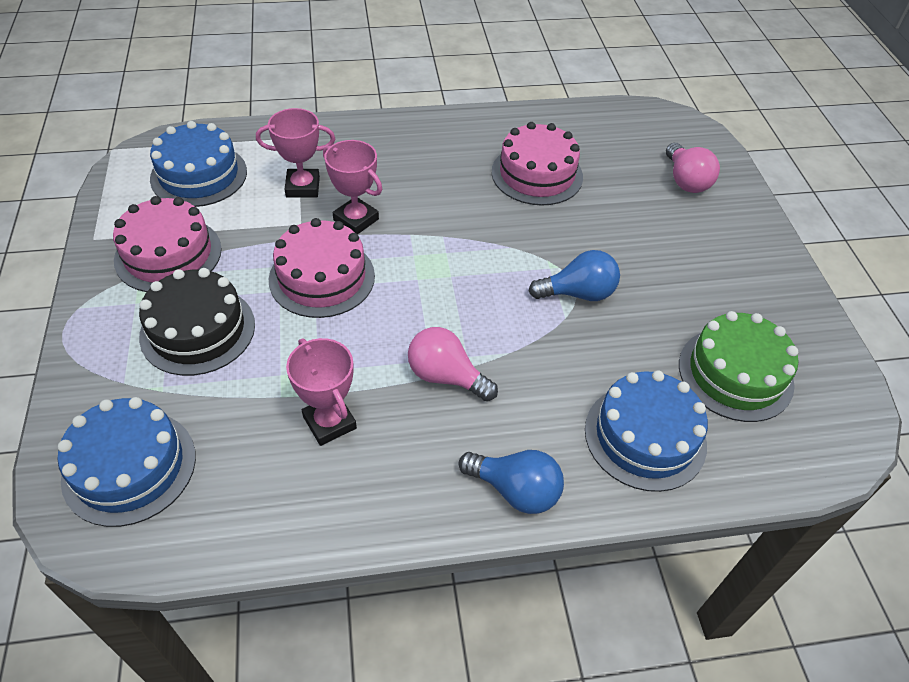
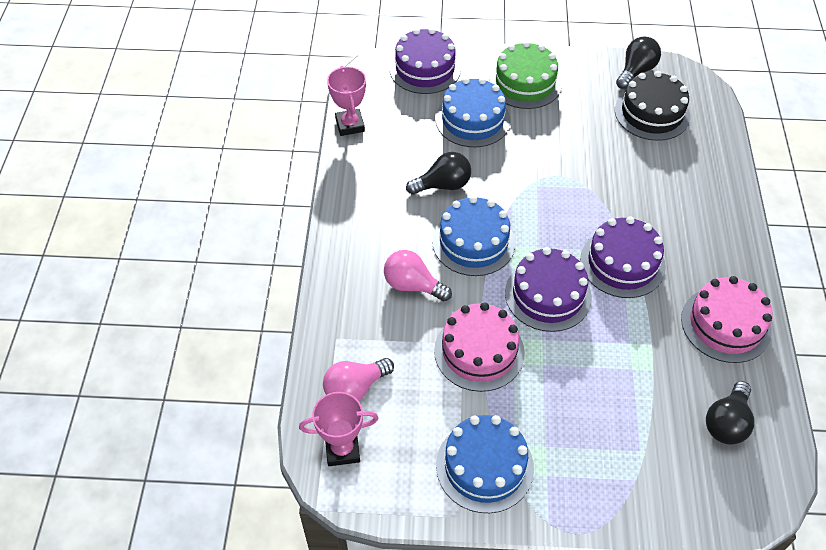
black light bulb: none = 0 -> [406,152,471,195] [616,36,661,89] [706,381,754,445] = 3
blue light bulb: [459,450,564,514] [528,250,620,301] = 2 -> none = 0
pink cake: [113,196,222,292] [269,218,375,318] [491,122,583,205] = 3 -> [434,302,525,392] [681,276,773,363] = 2
pink trophy: [256,108,335,198] [286,338,357,446] [323,140,382,234] = 3 -> [299,392,379,466] [327,66,366,136] = 2
purple cake: none = 0 -> [389,28,461,94] [505,247,592,332] [580,216,666,298] = 3

